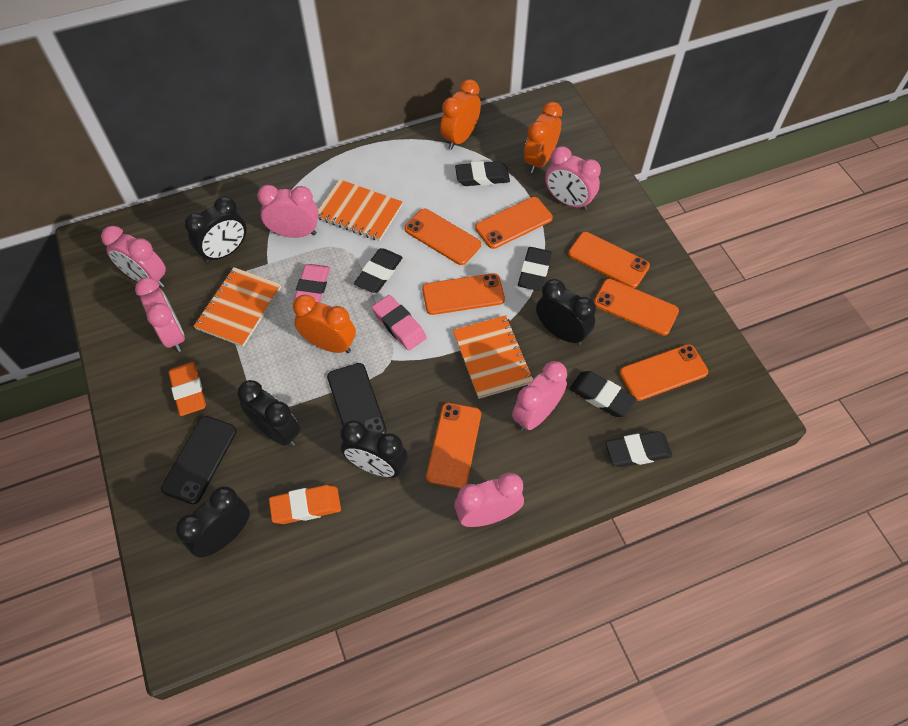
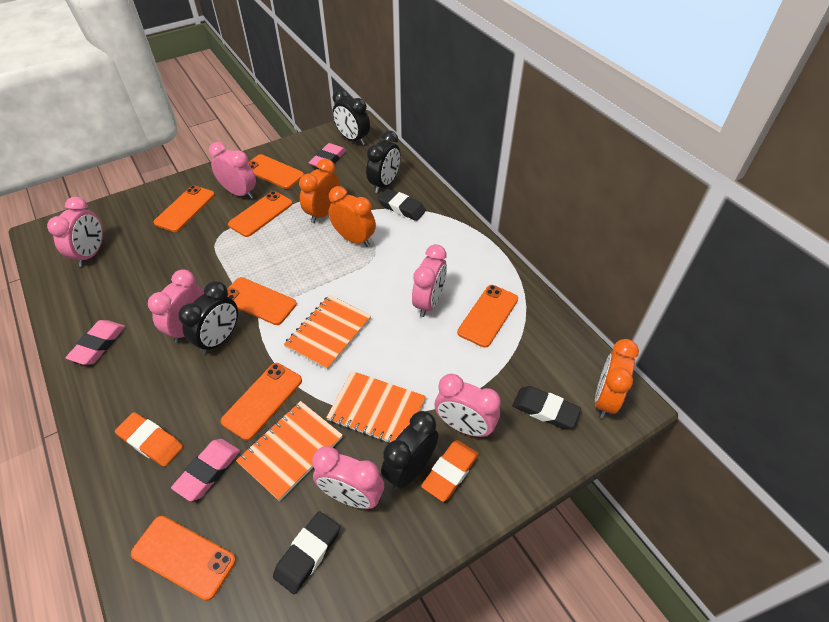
black clock: [175,486,250,558] [184,196,246,263] [237,380,300,446] [340,420,408,478] [536,279,596,345] = 5 -> [178,281,238,354] [332,89,370,145] [366,130,400,193] [381,411,439,489] = 4
black eraser: [354,248,403,293] [455,161,510,186] [518,247,552,291] [569,371,637,417] [605,431,673,467] = 5 -> [273,511,340,594] [378,189,426,221] [512,386,581,429] = 3
black phone: [161,416,237,504] [327,363,386,434] = 2 -> none = 0
pink eraser: [293,264,330,303] [372,295,426,351] = 2 -> [66,320,125,365] [171,439,240,501] [309,143,346,168] = 3

